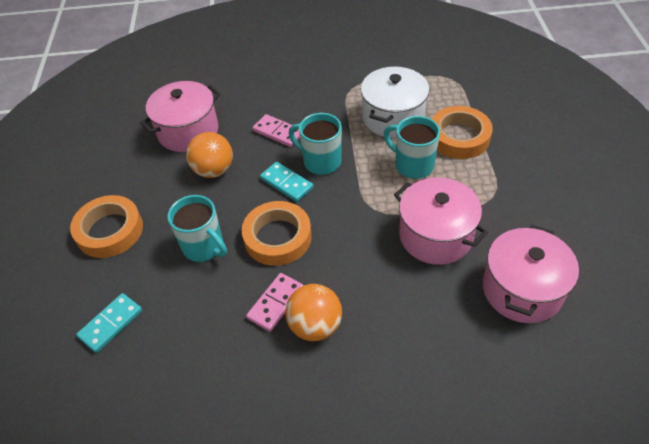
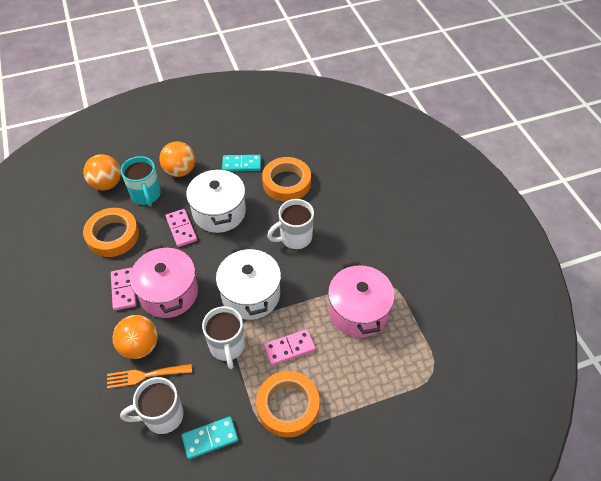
orange ball: [186,132,233,178] [285,284,342,341] = 2 -> [83,154,121,190] [113,315,158,359] [159,142,195,177] = 3
orange fork: none = 0 -> [107,364,192,389] = 1
pink domino: [246,273,304,332] [253,114,300,147] = 2 -> [111,268,136,311] [166,209,197,247] [264,329,316,365] = 3
pink pot: [140,81,221,152] [394,178,488,265] [483,225,579,323] = 3 -> [130,245,198,318] [328,262,395,338] = 2
turquoise mug: [168,195,227,262] [289,113,342,175] [384,116,440,179] = 3 -> [121,156,161,206] = 1
white mug: none = 0 -> [120,377,184,434] [202,306,245,369] [267,199,314,249] = 3
white pot: [361,67,429,138] = 1 -> [186,168,246,233] [216,246,281,320] = 2

